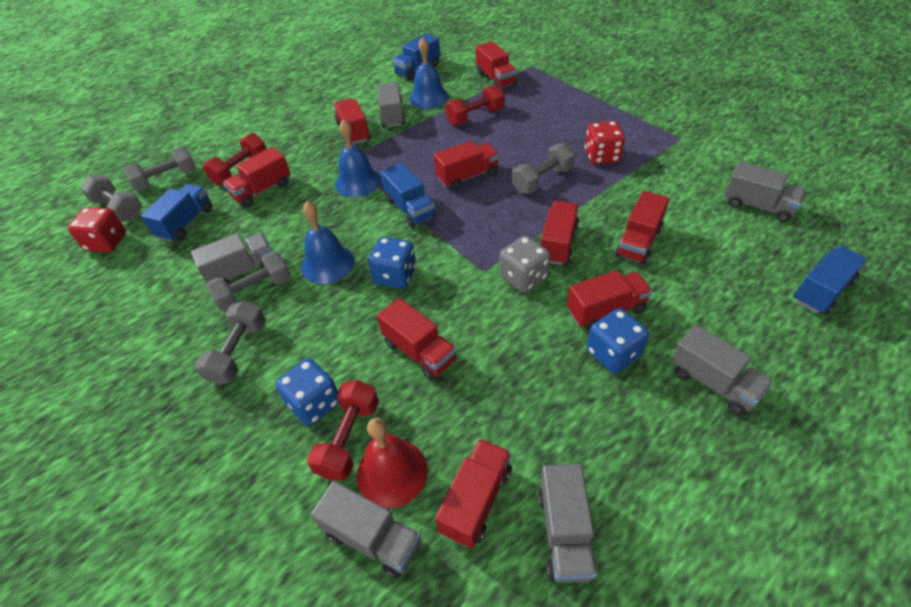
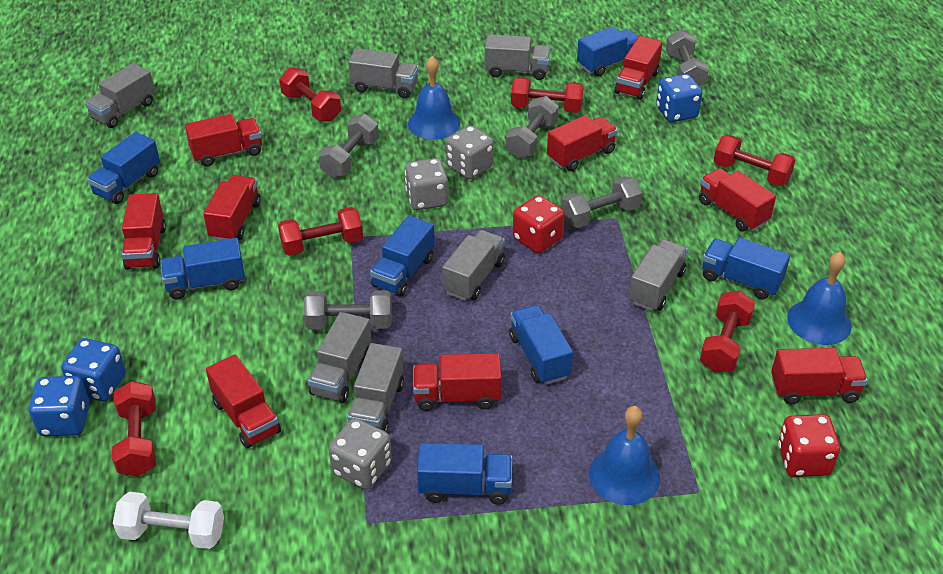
blue truck: [141,184,212,242] [381,162,436,228] [392,33,440,80] [793,246,867,315] = 4 -> [87,132,160,204] [161,238,245,299] [370,216,435,297] [417,443,512,505] [509,305,573,385] [577,27,639,76] [702,237,790,300] = 7
grey dice: [500,236,550,293] = 1 -> [329,418,392,490] [405,158,448,210] [446,125,494,179] = 3
grey truck: [191,233,272,285] [311,481,421,578] [377,82,406,127] [538,464,597,583] [671,325,773,416] [725,162,806,222] = 6 -> [85,63,155,128] [308,312,371,403] [347,343,404,432] [348,48,418,98] [442,230,505,301] [485,34,551,80] [629,239,688,311] = 7
red bell: [357,418,428,508] = 1 -> none = 0
red dumbbell: [203,133,266,185] [307,380,379,480] [445,85,505,125] = 3 -> [112,381,156,477] [278,207,363,256] [279,67,341,122] [511,77,584,113] [700,291,755,373] [714,135,796,186] = 6
white dumbbell: none = 0 -> [113,492,224,549] = 1

